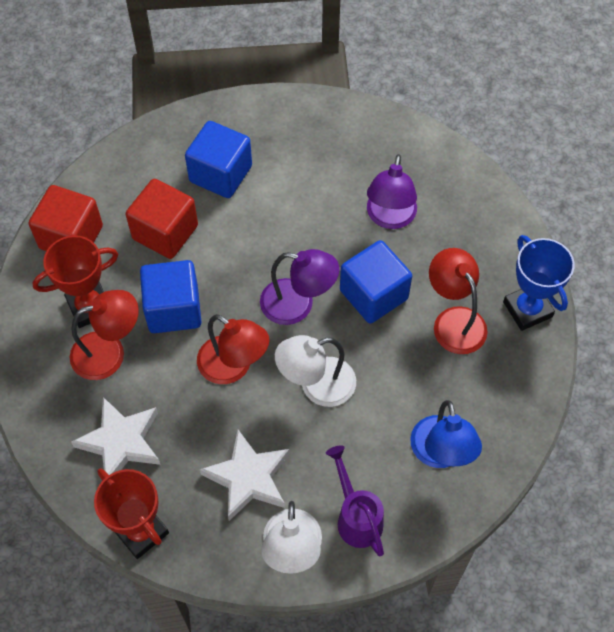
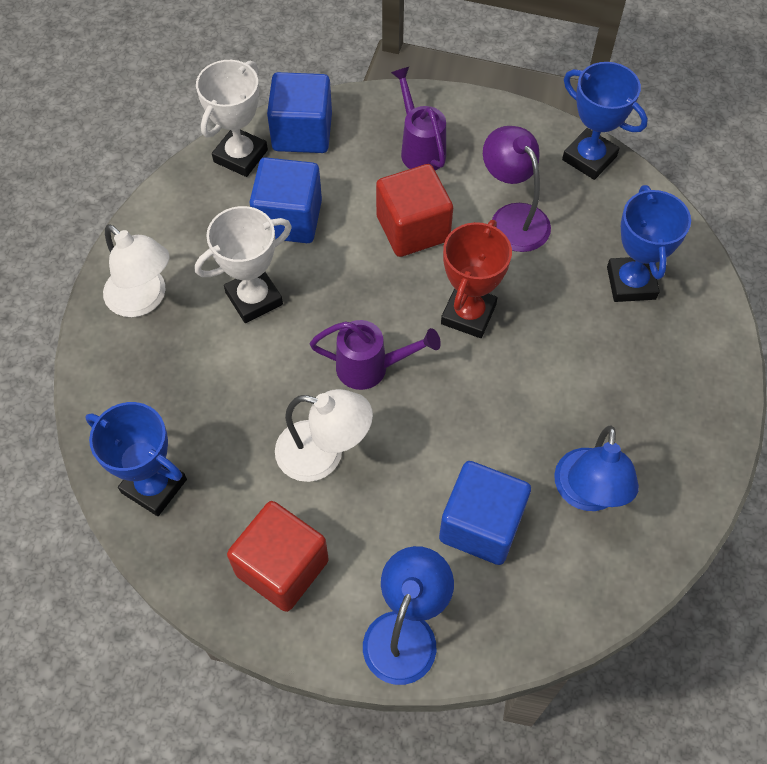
blue lamp: [410,400,482,468] = 1 -> [363,546,454,685] [554,425,639,511] = 2
blue trophy: [503,235,575,331] = 1 -> [85,402,187,516] [562,62,648,180] [607,185,691,302] = 3
purple lamp: [260,249,339,325] [367,154,417,229] = 2 -> [483,126,551,252] = 1
purple watering can: [326,445,384,556] = 1 -> [310,320,441,390] [391,67,446,170] = 2
red lamp: [70,290,139,380] [197,314,269,384] [429,248,488,354] = 3 -> none = 0
red trophy: [33,235,118,328] [94,468,169,559] = 2 -> [441,220,512,338] = 1
white star: [71,397,161,475] [200,430,290,521] = 2 -> none = 0
white trophy: none = 0 -> [195,206,292,323] [196,60,268,177] = 2

